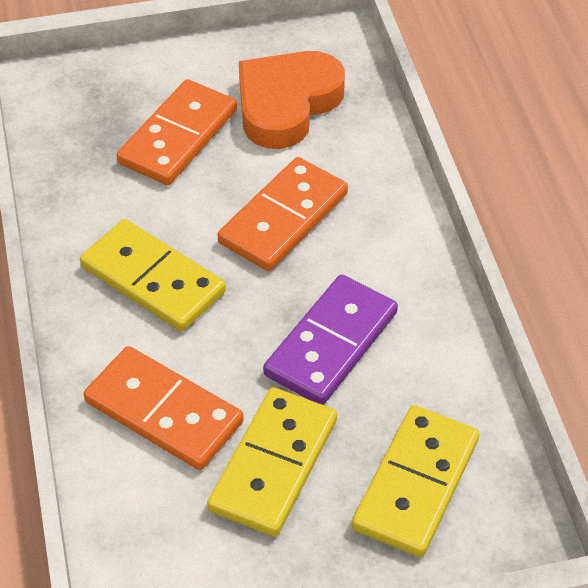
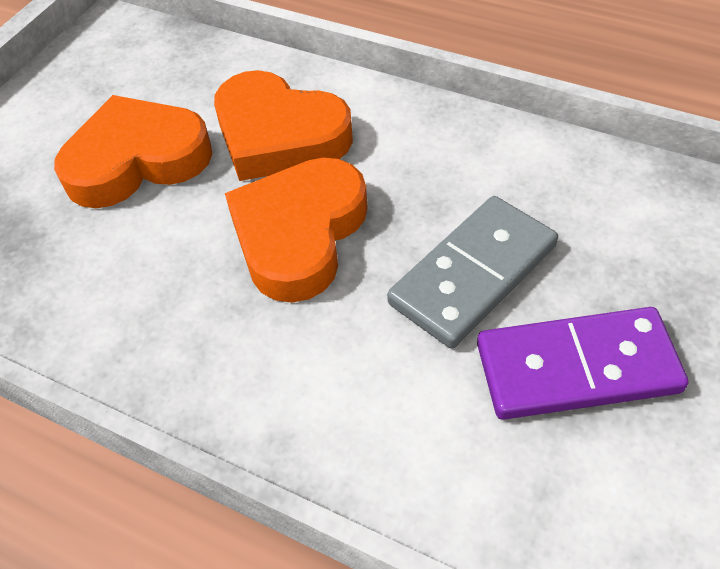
grey domino: none = 0 -> [387,196,558,349] = 1
orange domino: [84,346,244,470] [116,79,237,185] [217,157,348,271] = 3 -> none = 0
orange heart: [239,51,345,149] = 1 -> [54,95,212,208] [214,70,353,181] [225,158,368,303] = 3
yellow domino: [80,219,226,332] [207,387,337,537] [352,405,479,557] = 3 -> none = 0

